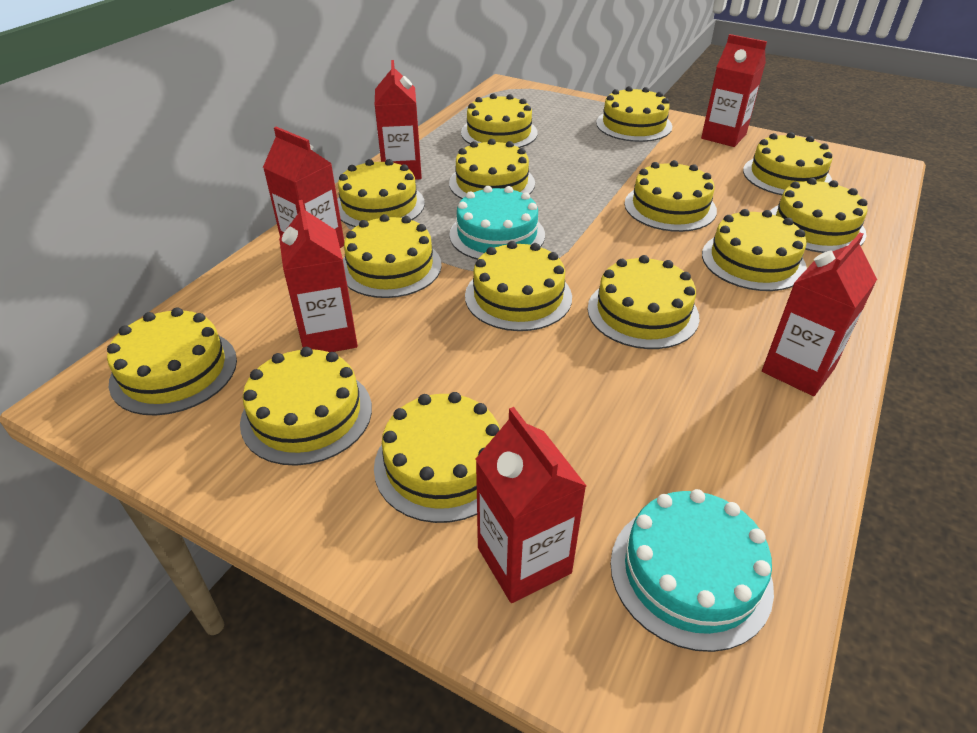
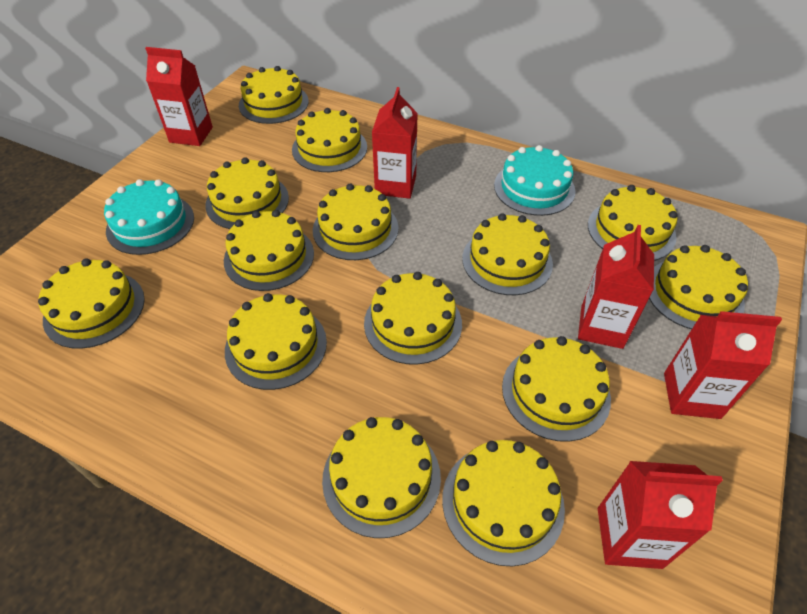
red carton: [263,127,344,248] [279,200,358,352] [375,60,422,180] [475,407,586,603] [701,34,767,147] [762,233,877,396] = 6 -> [145,47,213,146] [372,87,418,199] [578,225,654,349] [598,461,723,569] [664,311,782,419] = 5

